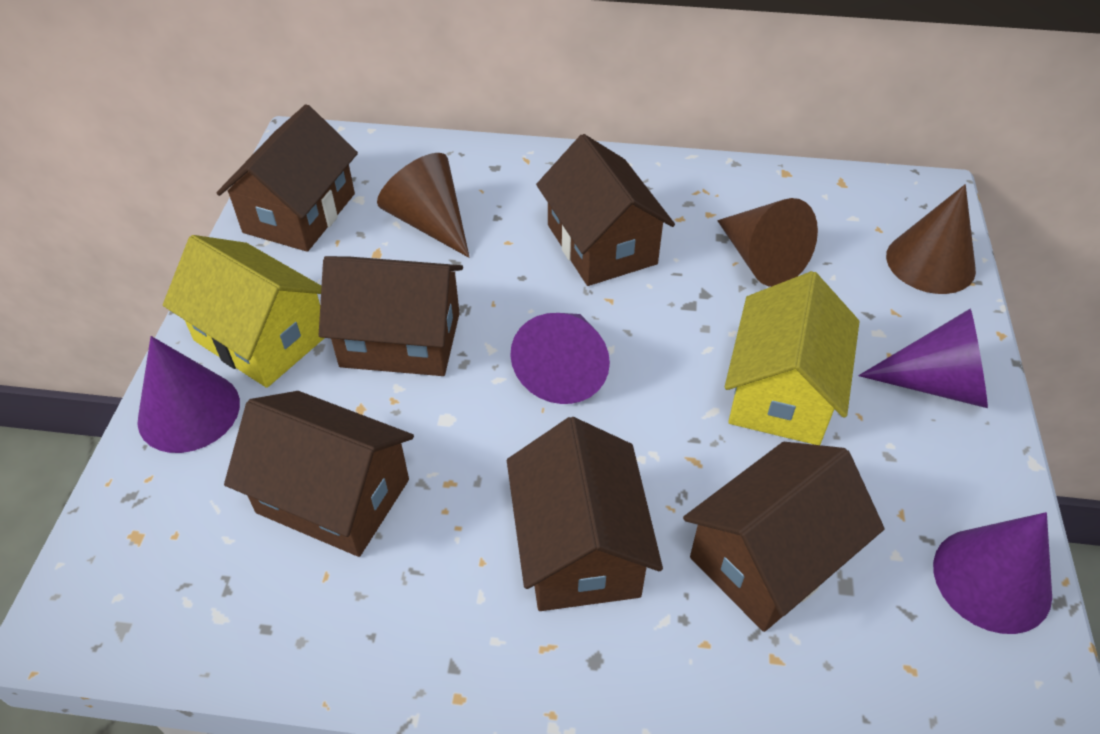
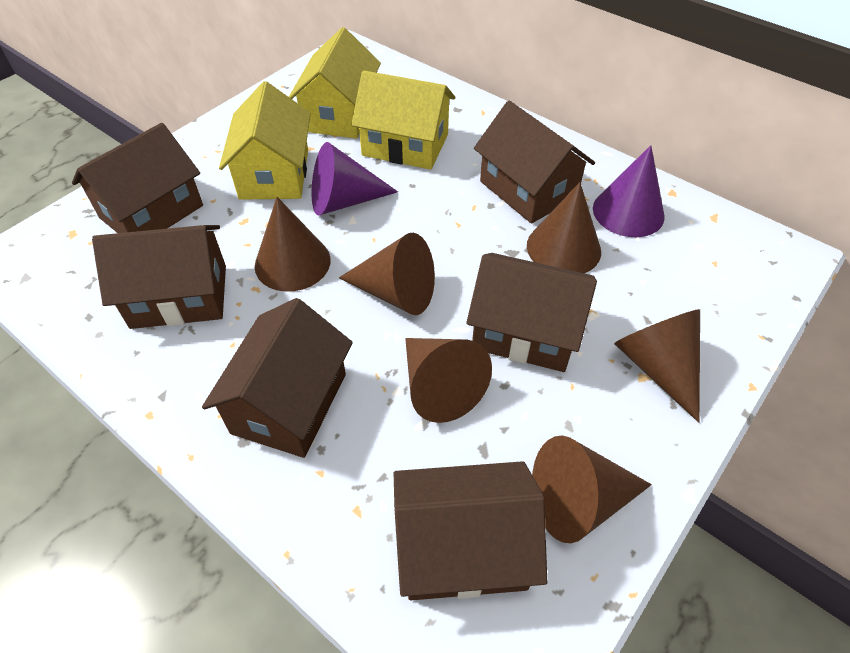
brown cone: [377,153,470,258] [717,198,818,287] [886,184,976,294] = 3 -> [255,197,331,292] [339,233,435,315] [405,338,492,423] [527,182,601,273] [532,436,652,543] [614,309,700,423] = 6
purple cone: [137,336,240,453] [510,313,610,404] [858,309,988,408] [933,512,1052,634] = 4 -> [312,142,398,215] [593,145,665,237] = 2
yellow house: [163,235,324,388] [725,271,860,445] = 2 -> [219,81,311,200] [289,27,381,139] [351,71,455,170] = 3

